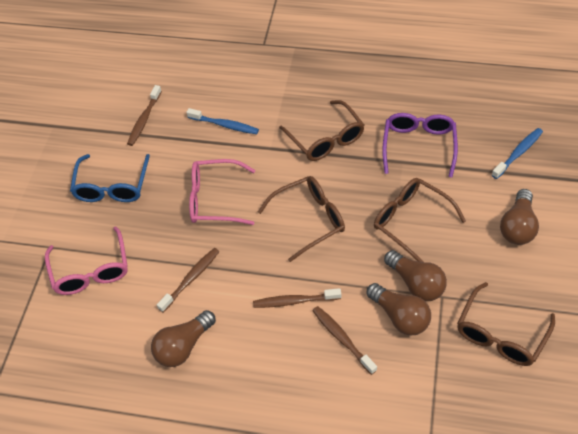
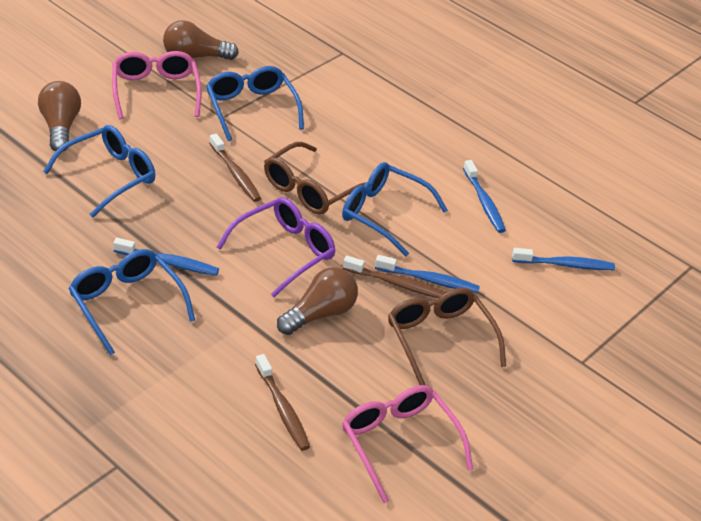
blue glasses: [70,154,150,202] = 1 -> [43,125,155,217] [69,249,195,356] [206,66,304,141] [342,162,448,256] = 4
blue toothbrush: [186,108,259,134] [492,128,543,179] = 2 -> [113,238,219,276] [375,255,480,293] [463,160,506,233] [512,248,615,270] = 4
brown glasses: [258,176,345,262] [279,100,364,161] [374,178,466,262] [457,282,555,366] = 4 -> [264,142,365,215] [388,288,506,385] = 2
brown light bulb: [151,310,216,367] [367,283,431,336] [384,250,447,301] [500,189,539,245] = 4 -> [38,81,81,151] [163,20,239,60] [277,267,358,335] = 3
brown toothbrush: [127,85,162,146] [157,248,219,313] [253,288,341,308] [312,306,377,375] = 4 -> [209,134,261,202] [255,354,310,451] [343,255,446,298] = 3

